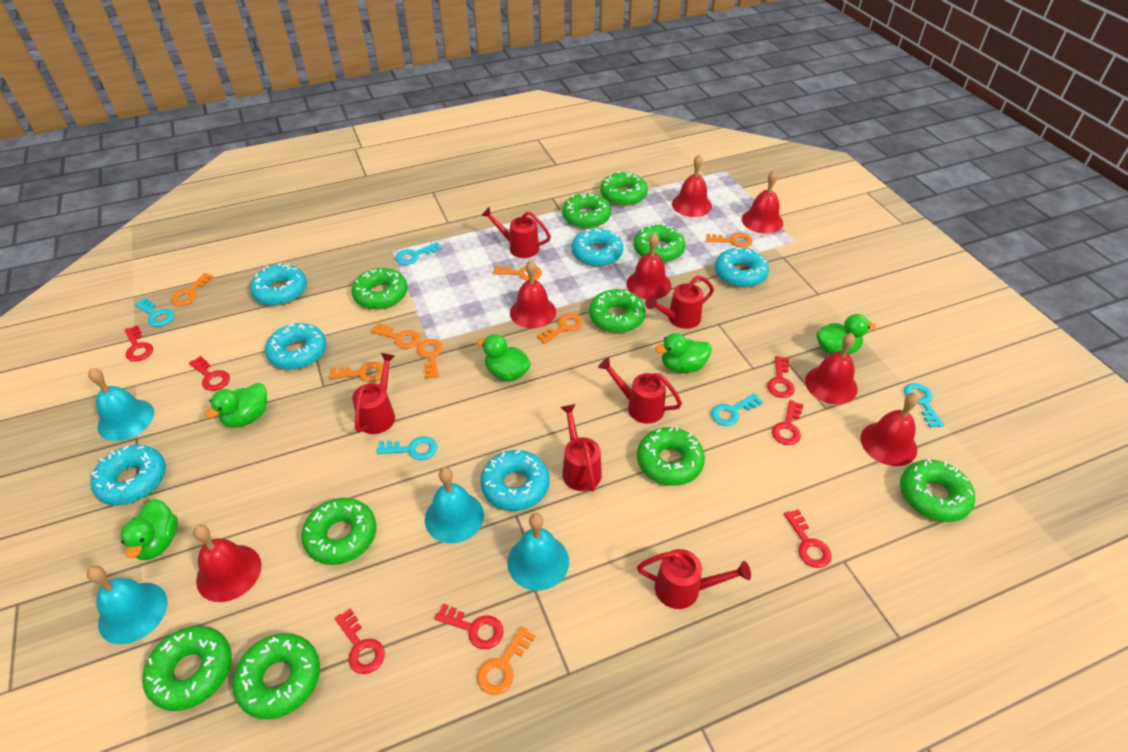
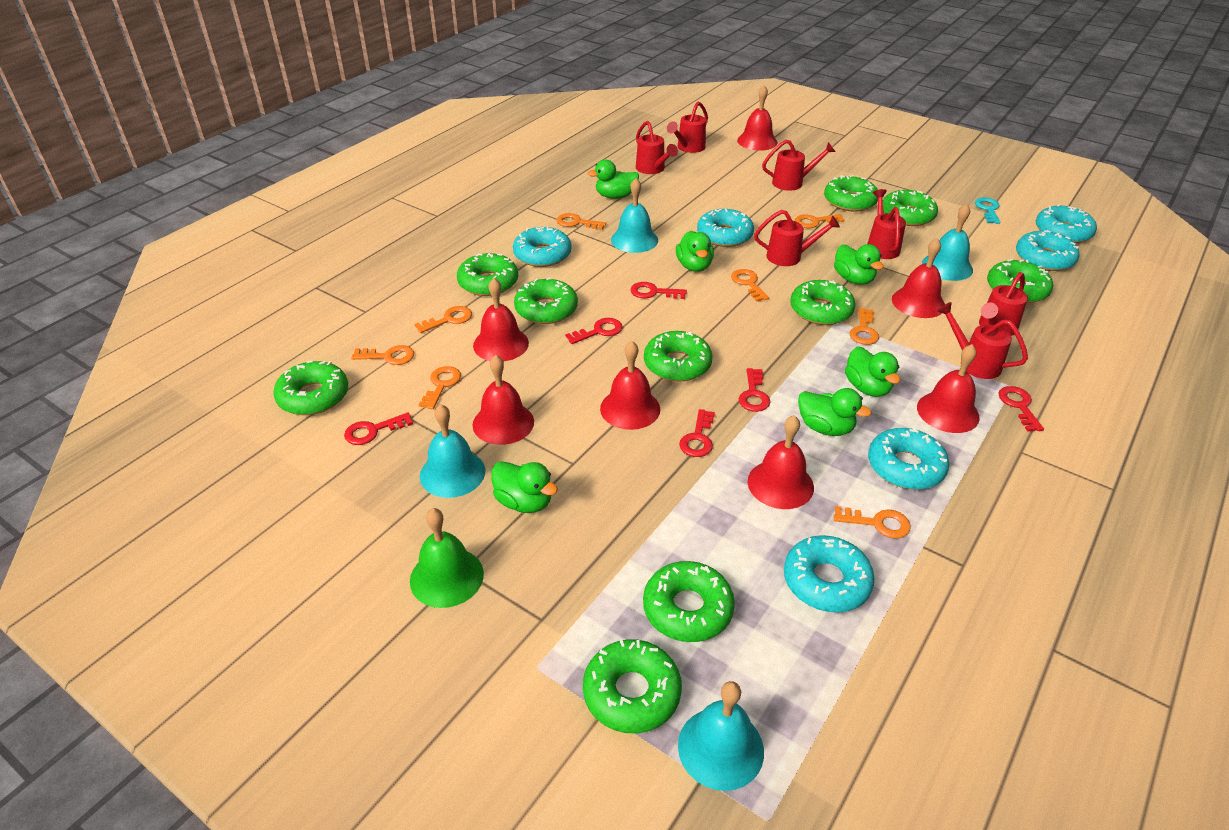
green bell: none = 0 -> [410,508,484,608] = 1
green duck: [120,499,178,560] [205,383,267,427] [477,334,531,381] [655,333,712,373] [816,314,876,355] = 5 -> [491,461,558,513] [588,160,639,199] [676,231,714,272] [798,388,871,436] [834,244,883,285] [845,347,900,397] = 6
red key: [124,325,153,362] [189,356,230,391] [335,608,385,674] [434,604,504,649] [767,356,795,398] [772,400,803,445] [784,509,832,568] = 7 -> [344,412,413,445] [565,318,623,344] [630,282,687,299] [679,409,715,457] [739,368,770,412] [998,386,1044,431] = 6
red watering can: [352,353,395,434] [481,207,551,258] [560,404,602,491] [598,357,682,424] [637,549,751,609] [645,275,714,329] = 6 -> [636,121,678,174] [667,101,708,153] [754,210,840,266] [762,140,835,191] [867,189,906,259] [937,302,1028,379] [979,272,1028,336] = 7
turquoise key: [135,298,174,327] [376,436,437,460] [396,242,442,265] [711,393,763,426] [904,383,944,428] = 5 -> [975,197,1000,224] = 1

